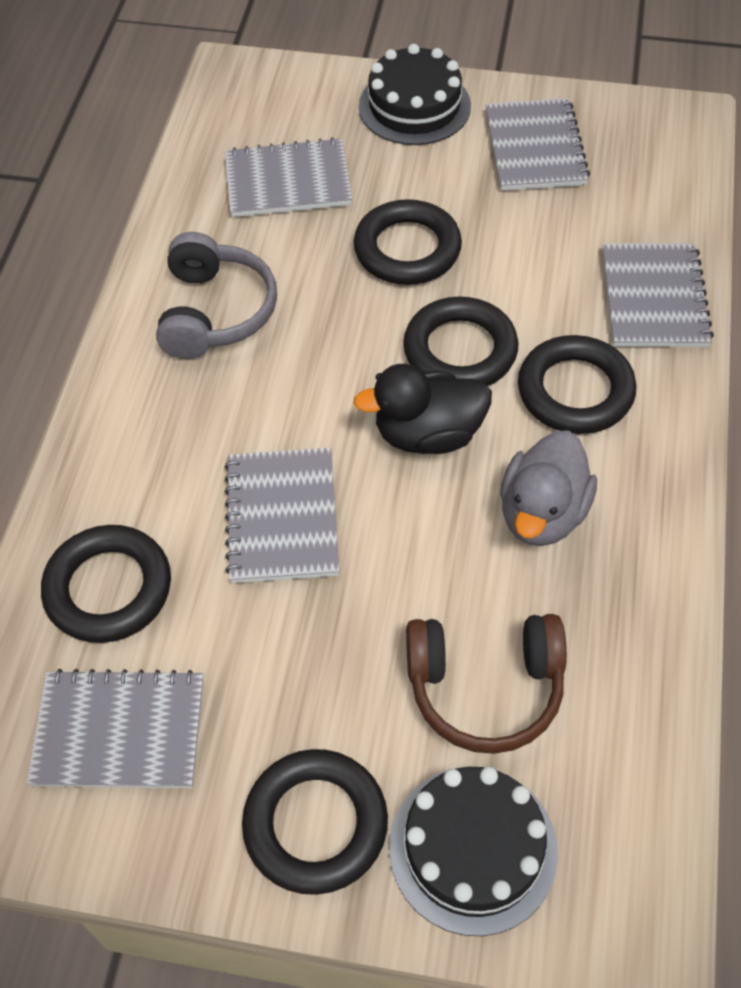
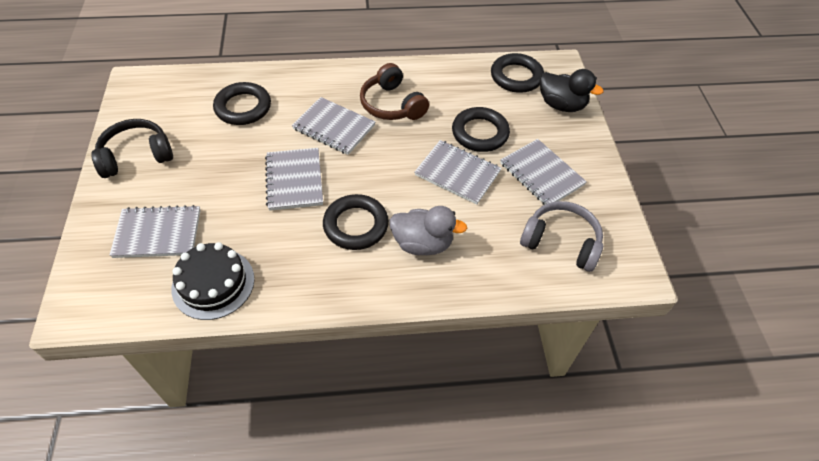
black cake: [359,44,471,145] [389,767,558,936] = 2 -> [172,242,254,320] = 1
black headphones: none = 0 -> [91,119,173,178] = 1
black ring: [41,525,171,643] [242,749,388,895] [354,199,462,285] [403,296,519,386] [518,335,637,434] = 5 -> [213,82,271,125] [323,194,389,250] [452,107,510,152] [491,53,544,93] = 4

